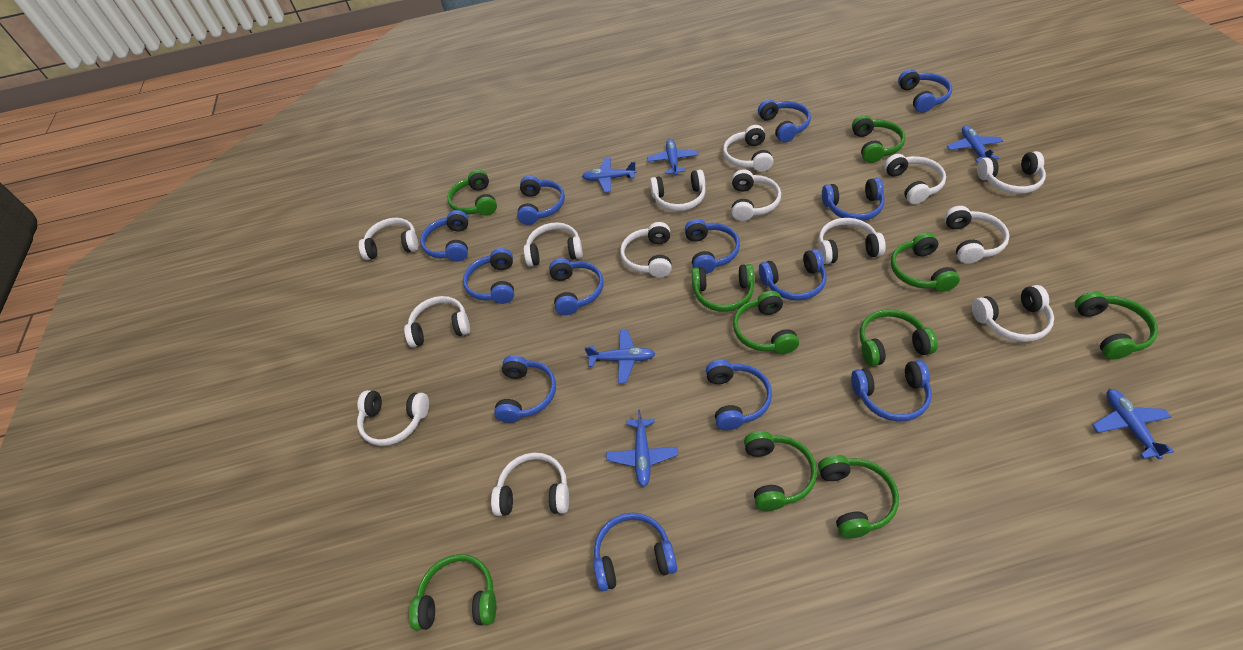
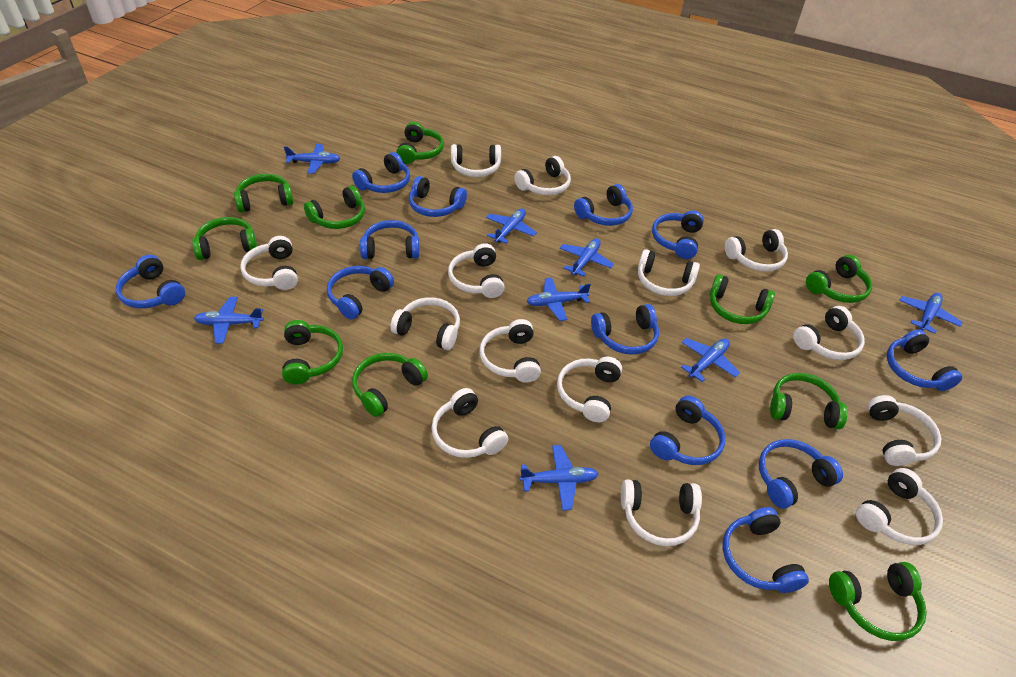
blue headphones: [420,210,468,262] [463,248,514,304] [494,355,556,423] [517,176,565,225] [549,258,603,315] [593,513,677,591] [685,219,740,274] [706,360,772,430] [758,99,811,142] [759,249,827,301] [822,178,885,221] [851,360,932,421] [898,69,952,113] = 13 -> [116,255,185,308] [327,266,394,320] [352,152,410,193] [360,220,420,259] [409,176,467,217] [574,184,633,226] [591,304,659,355] [650,396,725,465] [652,210,704,259] [723,507,809,593] [759,439,843,509] [887,329,962,391] = 12
blue plane: [582,158,637,193] [585,329,655,383] [606,410,678,487] [647,139,698,175] [947,126,1004,162] [1092,389,1174,459] = 6 -> [194,297,264,343] [284,144,340,174] [486,208,537,244] [520,445,599,511] [526,278,591,321] [560,238,614,277] [681,338,740,382] [899,293,962,334] = 8

